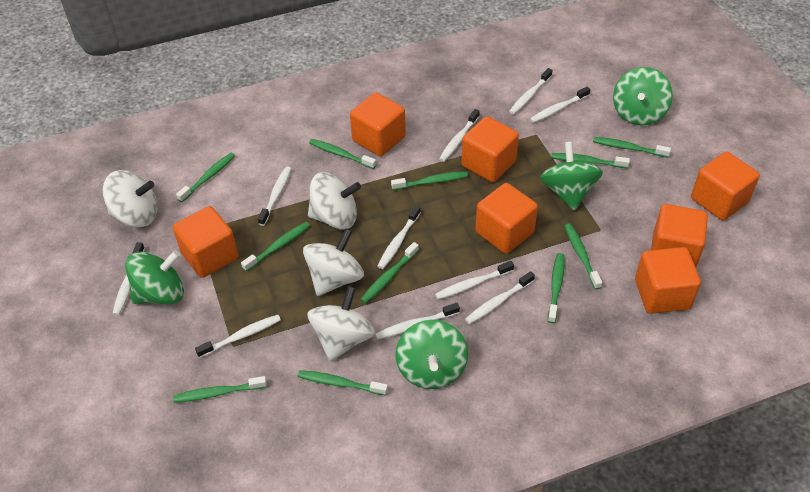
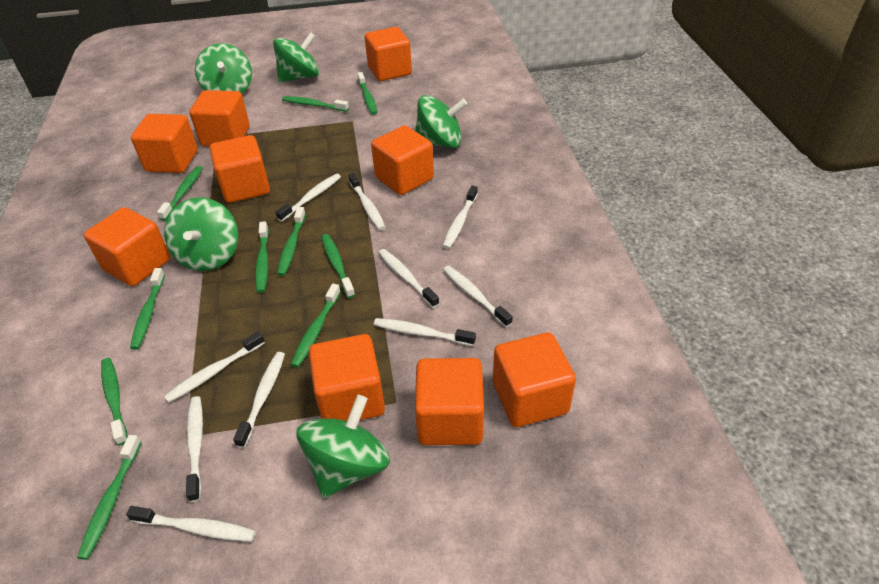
green spinning top: [125,251,184,304] [396,320,468,389] [540,142,603,210] [613,67,673,126] = 4 -> [164,197,238,271] [195,43,252,94] [273,32,319,83] [297,395,390,498] [415,95,467,148] = 5
green toothbrush: [173,376,267,403] [176,153,235,202] [241,222,310,271] [297,370,388,395] [309,139,376,169] [360,242,419,303] [391,171,468,190] [548,253,565,323] [551,153,630,168] [565,224,602,290] [593,137,671,158] = 11 -> [77,435,142,560] [101,358,127,445] [130,268,165,350] [157,166,203,221] [255,221,269,293] [277,207,306,276] [282,96,349,112] [291,284,341,368] [321,234,355,298] [357,72,377,115] = 10
orange cube: [173,206,238,278] [350,92,406,156] [461,116,519,182] [475,183,538,254] [635,247,701,314] [651,204,708,267] [691,152,760,220] = 7 -> [84,207,170,286] [131,114,198,173] [190,90,250,146] [210,135,270,203] [309,334,385,421] [365,27,412,81] [371,126,434,195] [415,358,484,445] [493,332,576,427] = 9
white spinning top: [103,170,158,227] [303,228,364,296] [307,286,375,361] [308,172,361,229] = 4 -> none = 0

